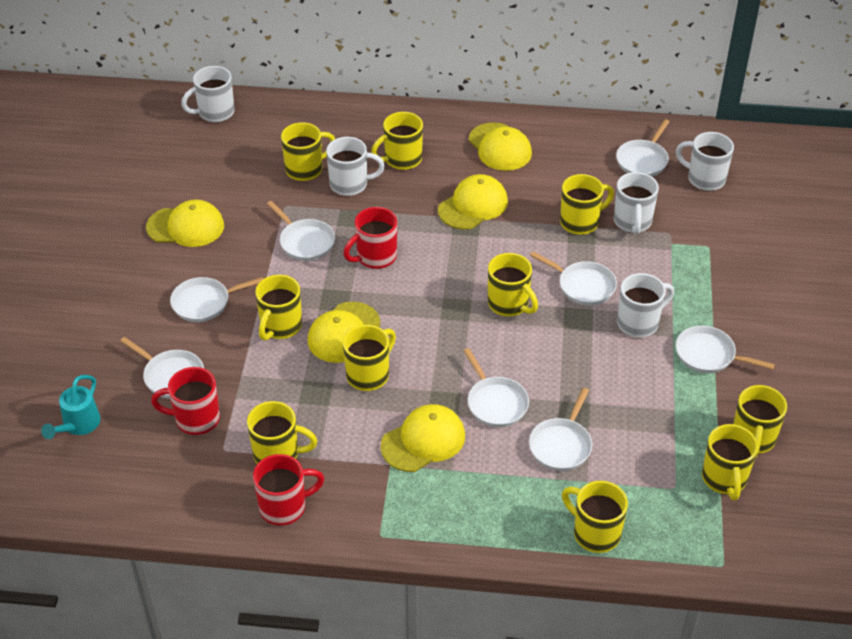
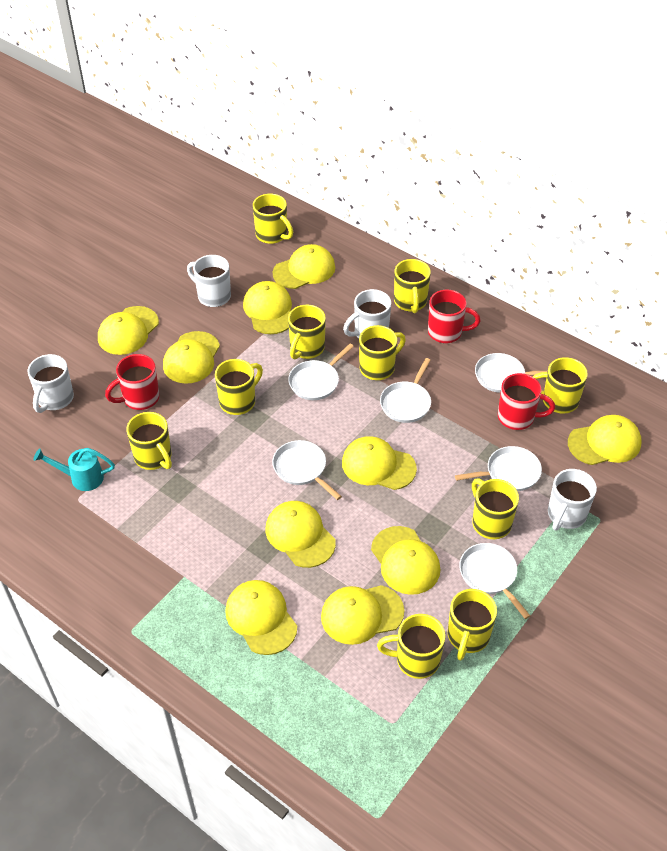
white mug: [181,66,235,122] [326,137,385,196] [614,172,659,235] [617,273,674,338] [676,132,734,191] = 5 -> [27,354,74,413] [187,255,231,307] [343,289,391,338] [548,469,597,530] = 4
white pan: [120,337,204,399] [170,277,263,322] [267,201,335,261] [463,348,529,427] [529,388,592,471] [530,252,617,306] [616,119,670,177] [676,326,775,373] = 8 -> [272,440,342,500] [288,344,354,400] [380,358,431,423] [455,446,542,491] [459,543,530,619] [475,353,548,393] = 6
yellow cap: [146,200,224,247] [308,302,380,363] [380,404,465,472] [438,174,508,230] [469,122,532,171] = 5 -> [98,306,159,355] [163,331,220,384] [225,580,297,655] [243,281,292,334] [265,501,336,568] [273,244,335,289] [321,585,404,645] [342,436,417,490] [371,526,440,595] [568,415,642,465] = 10

